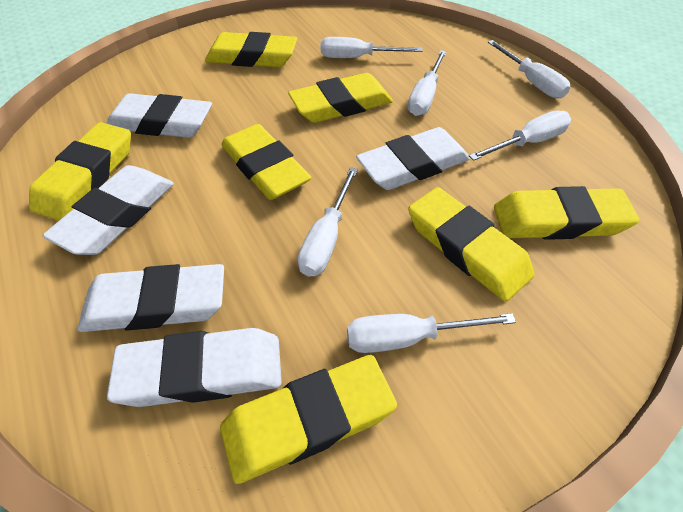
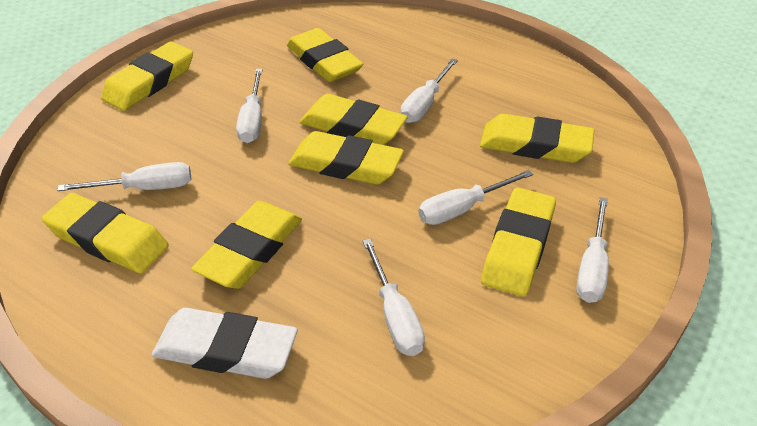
white eraser: [43,165,174,255] [78,264,224,332] [106,93,212,138] [107,328,282,407] [356,127,470,190] = 5 -> [152,308,298,379] = 1
yellow eraser: [29,122,131,221] [205,32,297,67] [220,355,397,484] [221,124,311,200] [288,73,393,123] [408,187,534,302] [494,186,639,240] = 7 -> [42,193,169,274] [101,42,193,111] [191,201,302,289] [287,28,363,82] [288,131,404,185] [300,94,408,145] [480,114,595,163] [481,188,556,296] = 8

